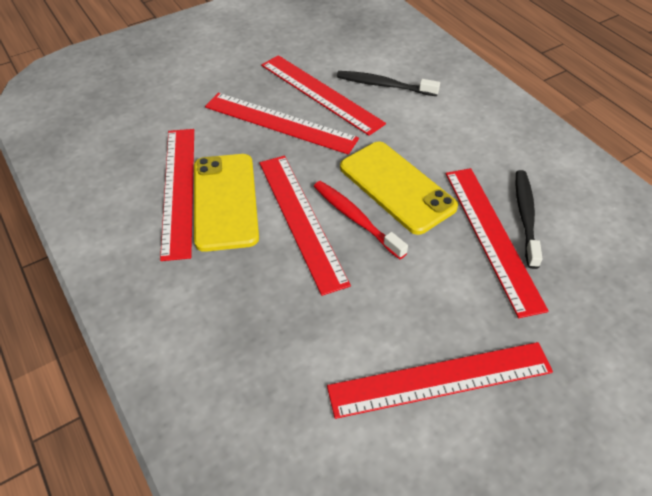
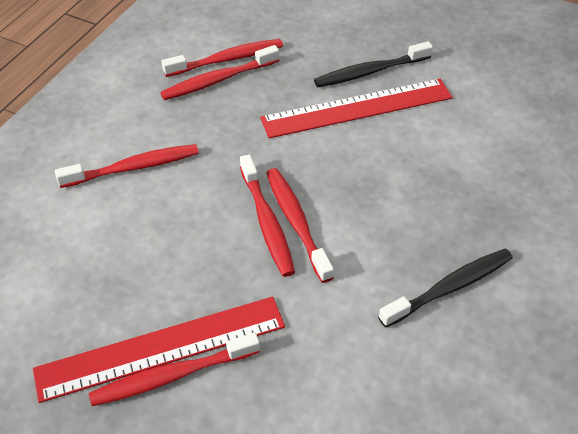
red ruler: [160,129,194,261] [205,93,359,154] [259,156,351,296] [261,55,386,136] [327,342,553,419] [446,168,549,318] = 6 -> [33,296,285,403] [260,79,453,138] = 2
red toothbrush: [314,181,408,259] = 1 -> [55,144,199,188] [89,332,260,406] [160,45,279,100] [161,39,283,77] [240,154,295,277] [266,168,334,283] = 6
yellow phone: [194,154,259,252] [340,142,458,235] = 2 -> none = 0

